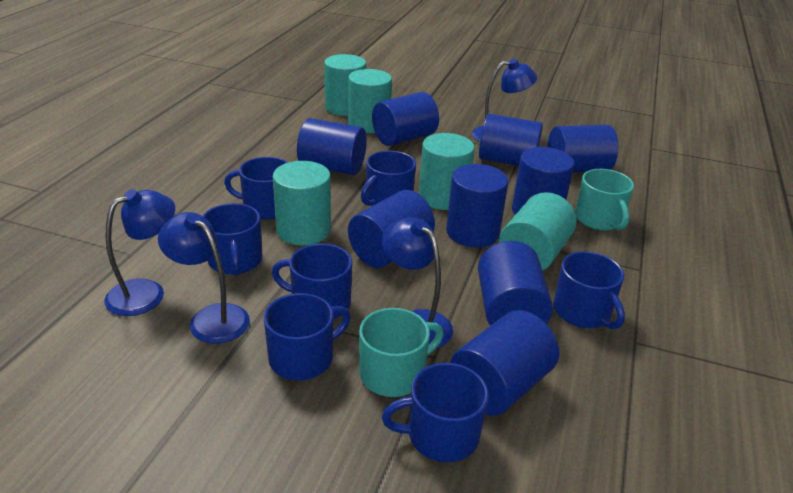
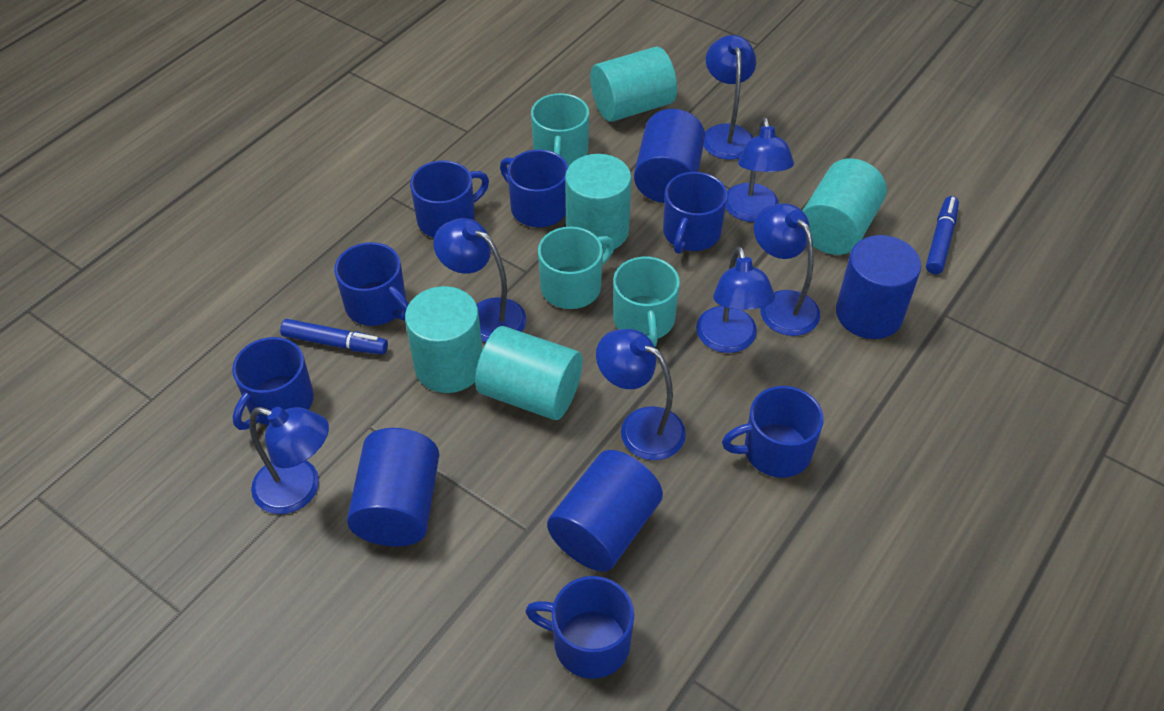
blue cylinder: [297,118,367,175] [348,190,435,268] [372,92,439,146] [446,164,508,247] [450,310,559,416] [478,241,553,326] [479,114,543,166] [512,147,574,215] [547,125,618,173] = 9 -> [347,428,439,547] [547,450,663,572] [634,109,705,203] [836,235,921,339] = 4
blue lamp: [104,189,175,316] [158,212,250,344] [382,217,453,349] [472,59,537,142] = 4 -> [249,407,329,514] [433,218,526,343] [596,329,686,460] [696,246,775,353] [703,35,756,160] [726,117,794,222] [754,203,820,336] = 7
blue marker: none = 0 -> [280,319,388,355] [926,196,959,274] = 2
turquoise mug: [359,308,443,397] [575,169,634,231] = 2 -> [531,93,589,167] [538,227,615,309] [613,257,680,347] = 3

